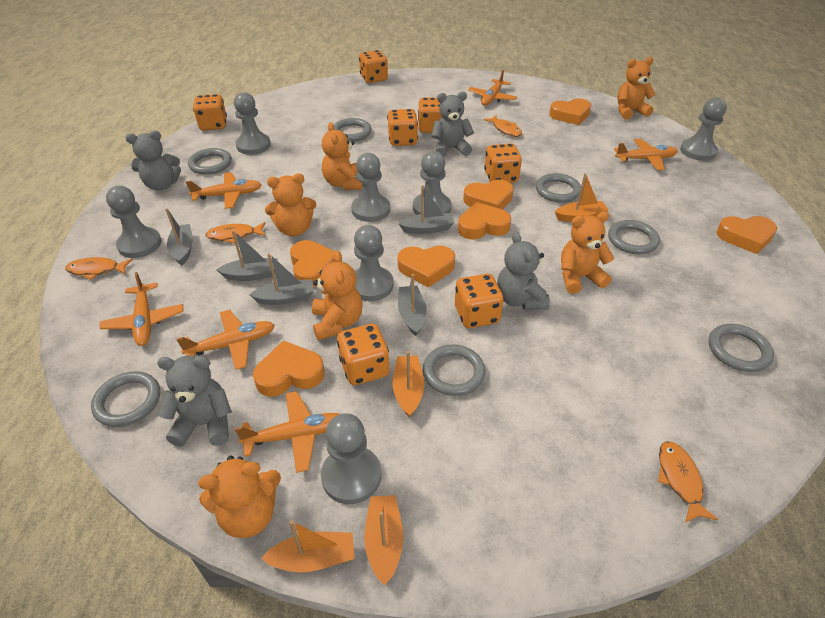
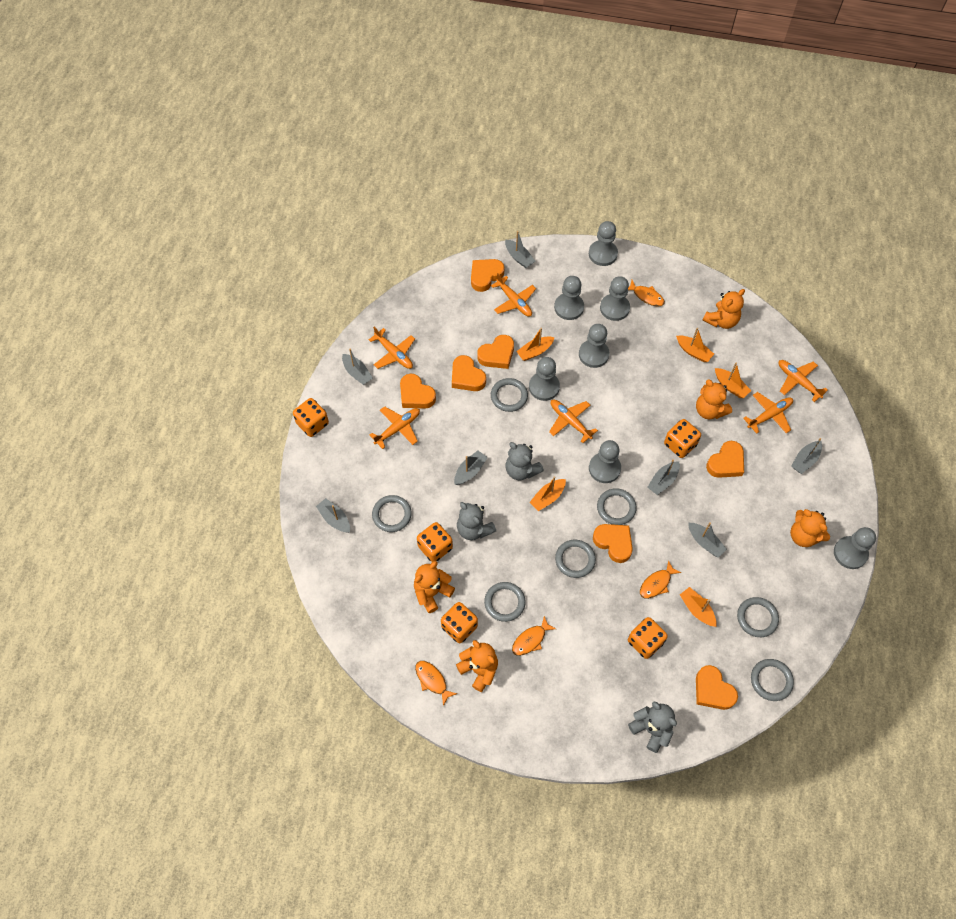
grey boat: [165,208,193,266] [216,230,278,281] [249,253,314,305] [398,185,455,234] [398,274,427,336] = 5 -> [316,498,350,533] [342,349,373,385] [454,451,488,485] [505,231,536,268] [647,459,680,495] [688,522,727,558] [791,438,822,474] = 7
grey teddy bear: [126,130,181,190] [157,355,232,447] [431,91,474,157] [497,231,550,310] = 4 -> [457,502,496,540] [505,442,544,480] [628,702,677,753] = 3
orange boat: [261,520,354,572] [364,495,403,585] [392,351,424,417] [555,173,609,222] = 4 -> [516,328,555,361] [529,476,566,511] [676,328,714,362] [680,587,716,627] [715,363,751,398] = 5
orange dice: [193,94,227,130] [337,324,389,385] [359,50,388,83] [387,109,418,146] [418,98,442,133] [455,274,503,328] [484,143,522,183] = 7 -> [293,398,329,437] [417,522,453,562] [441,602,478,643] [628,617,668,659] [664,419,701,458] = 5
orange teddy bear: [198,456,281,538] [265,173,316,236] [312,251,363,340] [322,122,362,190] [561,211,614,294] [617,57,656,120] = 6 -> [414,561,455,613] [456,640,498,692] [696,379,732,419] [703,289,745,329] [790,509,830,547] = 5

